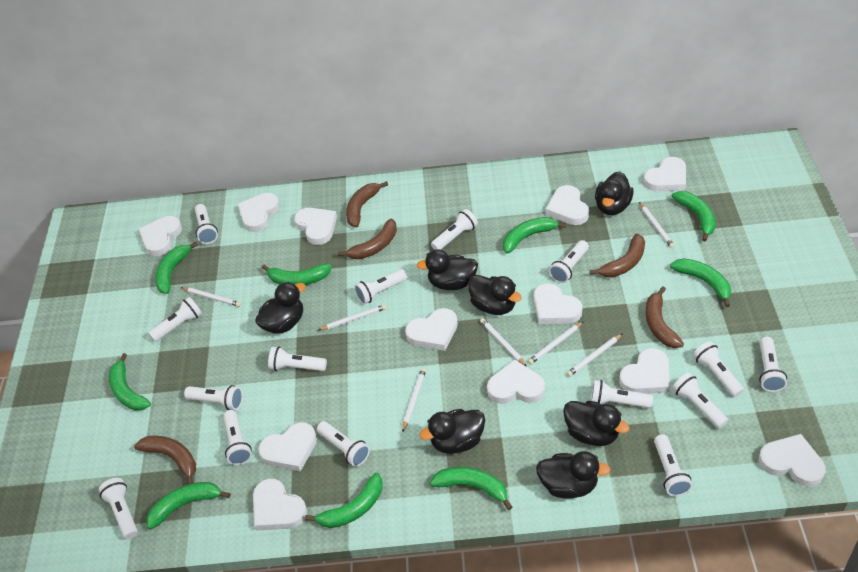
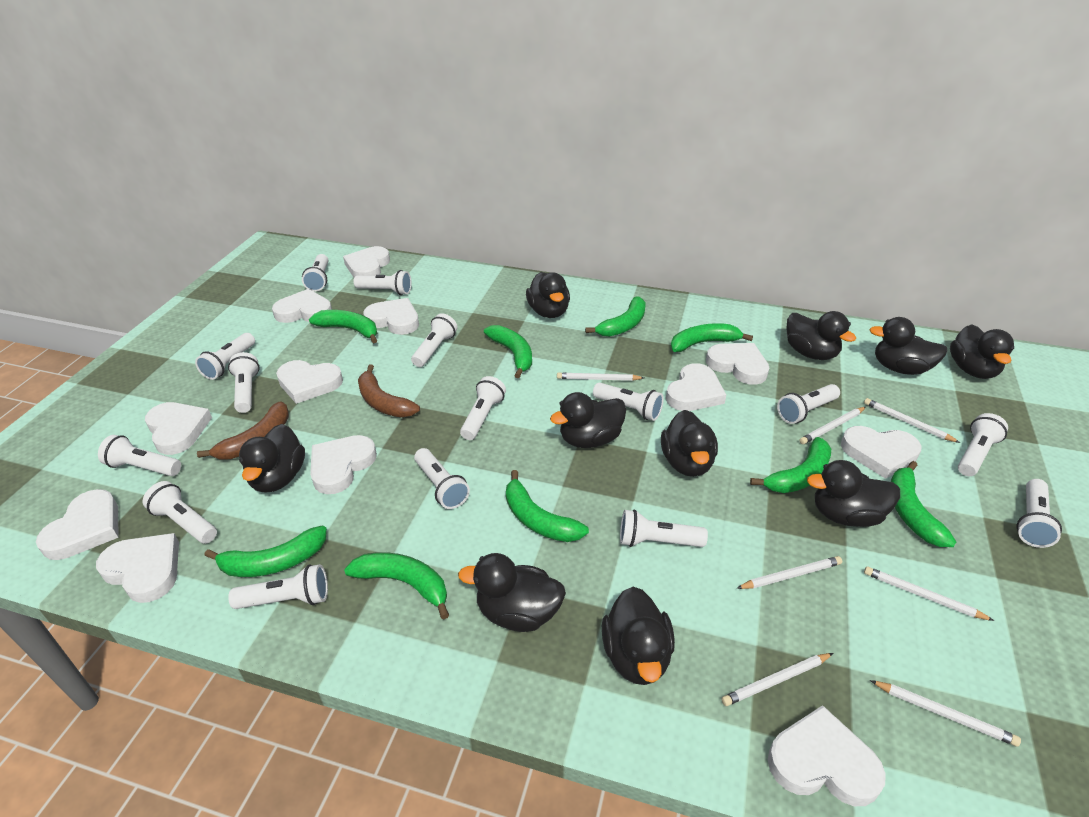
black duck: [255,282,306,334] [416,249,478,290] [420,409,485,454] [468,275,522,315] [536,451,610,499] [563,401,630,446] [595,172,634,215] = 7 -> [239,424,305,492] [458,553,566,632] [526,272,570,318] [550,392,626,448] [602,587,675,685] [661,410,718,477] [787,311,856,360] [807,460,900,527] [869,317,948,375] [950,324,1014,379] = 10
brown banana: [134,436,196,485] [338,219,397,259] [346,181,388,227] [590,233,645,277] [645,286,684,348] = 5 -> [197,401,289,459] [358,364,420,418] = 2

